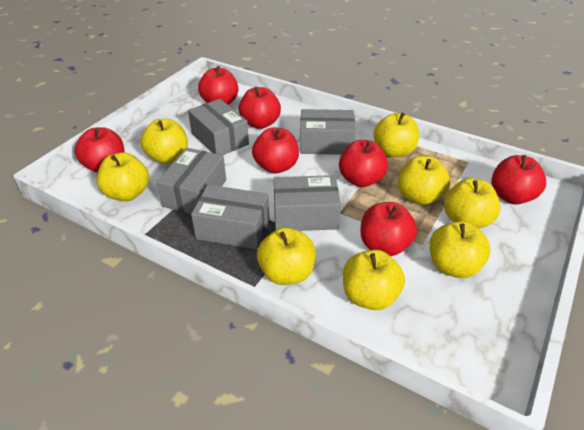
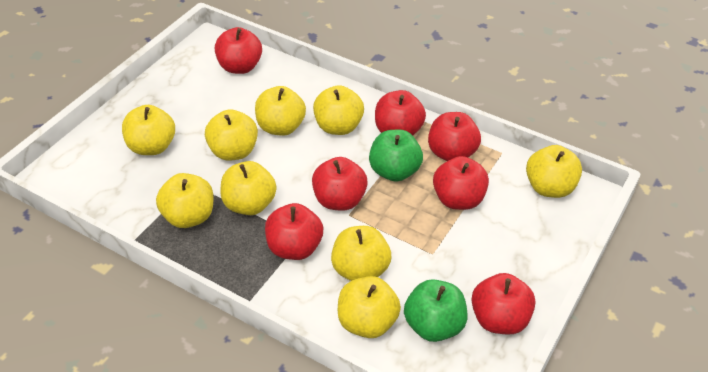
green apple: none = 0 -> [369,129,423,182] [404,279,467,342] = 2
grey box: [157,148,226,214] [188,99,249,155] [191,185,269,250] [274,175,341,231] [300,109,356,155] = 5 -> none = 0
yellow apple: [96,152,149,201] [141,119,188,164] [257,227,316,285] [343,250,405,310] [373,113,419,157] [398,156,450,205] [430,221,491,278] [444,178,501,229] = 8 -> [122,105,175,155] [156,173,213,228] [205,109,258,161] [220,161,277,215] [255,86,306,136] [313,85,364,135] [331,226,391,281] [338,276,401,338] [526,145,582,198] = 9

